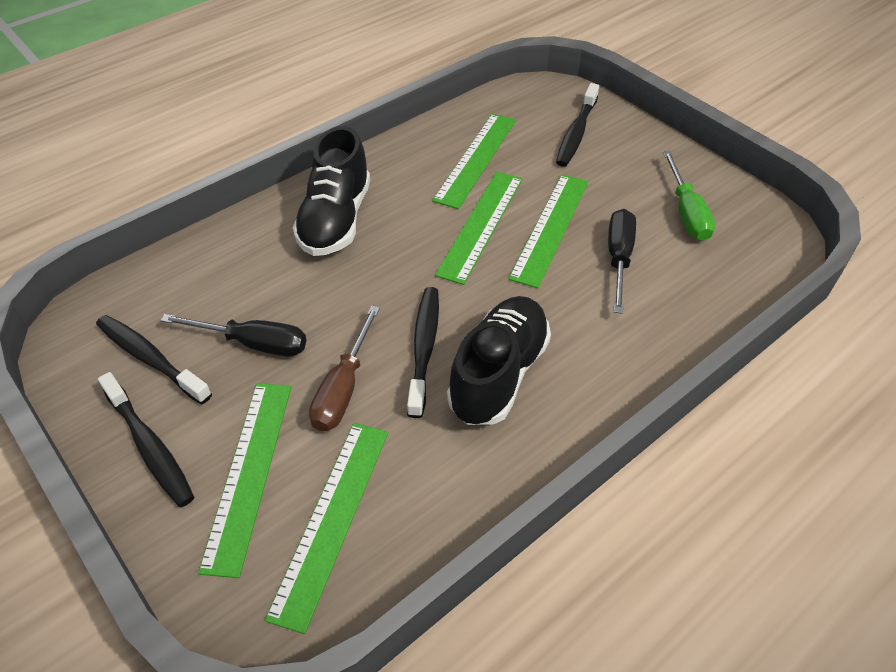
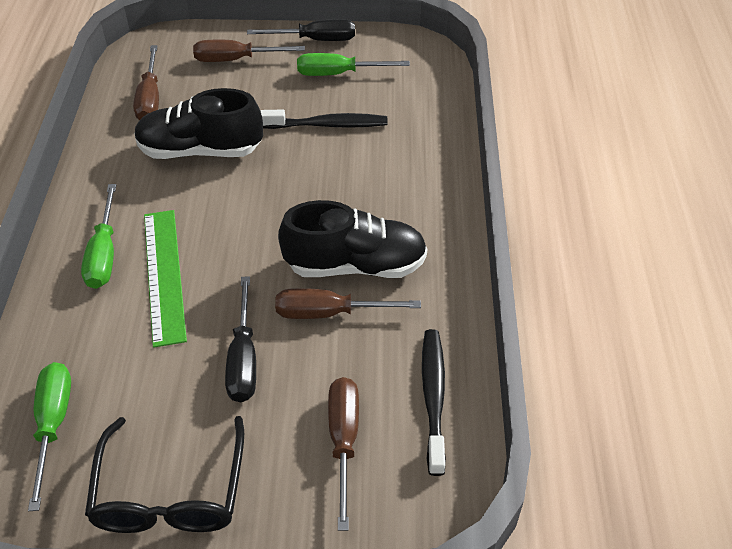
black glasses: none = 0 -> [85,416,244,533] = 1
black toothbrush: [96,315,212,404] [98,372,194,507] [407,287,439,418] [556,83,599,167] = 4 -> [260,110,388,129] [422,329,446,476] = 2
brown screwdriver: [309,305,380,431] = 1 -> [133,45,159,120] [193,40,305,62] [275,288,421,319] [328,377,359,531] = 4
green ruler: [198,383,291,578] [265,423,388,634] [432,113,516,209] [435,172,523,285] [508,174,588,288] = 5 -> [144,210,187,348] = 1
green screwdriver: [663,151,715,241] = 1 -> [28,362,71,511] [81,184,116,289] [297,53,410,76] = 3

